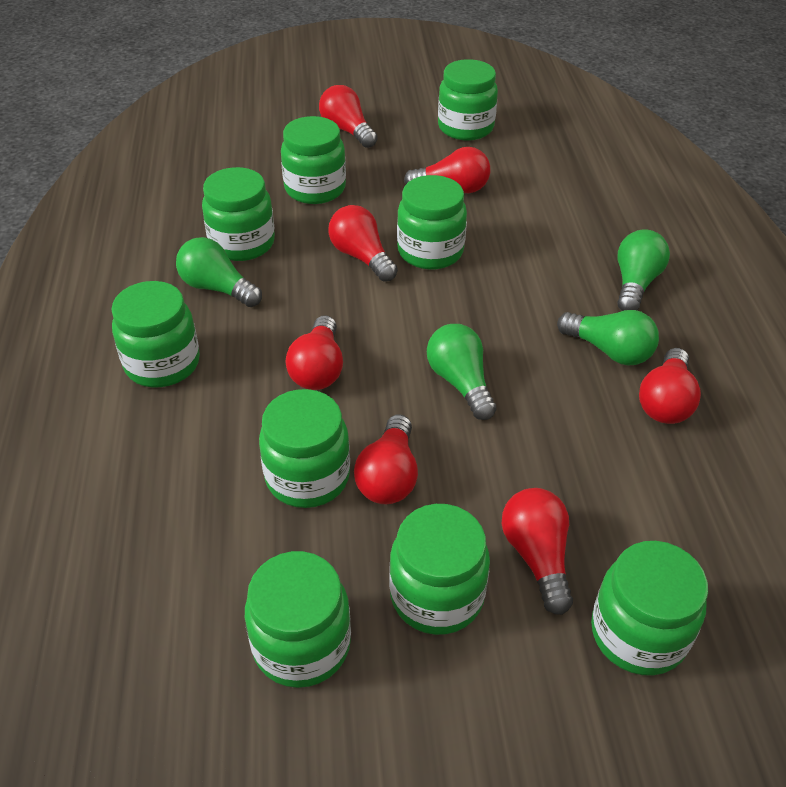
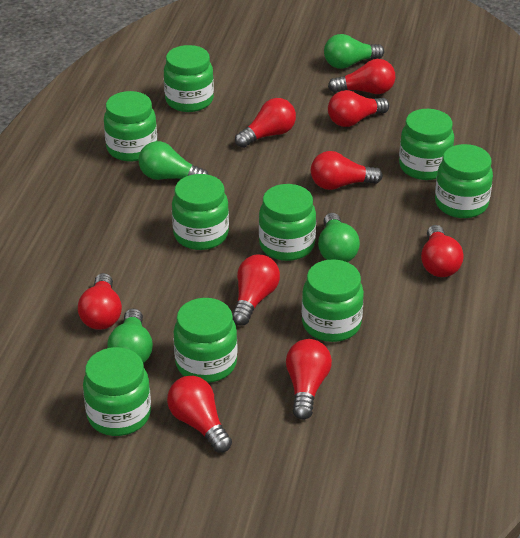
red light bulb: [286,315,343,390] [319,85,378,148] [328,205,398,282] [354,414,418,504] [404,147,490,193] [502,488,573,615] [639,348,701,424] = 7 -> [78,273,122,330] [167,376,232,453] [232,255,280,326] [235,98,296,148] [286,339,332,420] [311,151,383,190] [328,59,395,94] [328,90,389,127] [421,225,464,277] = 9

